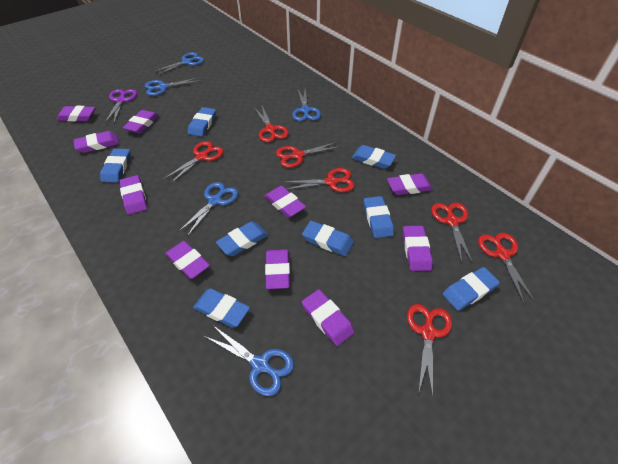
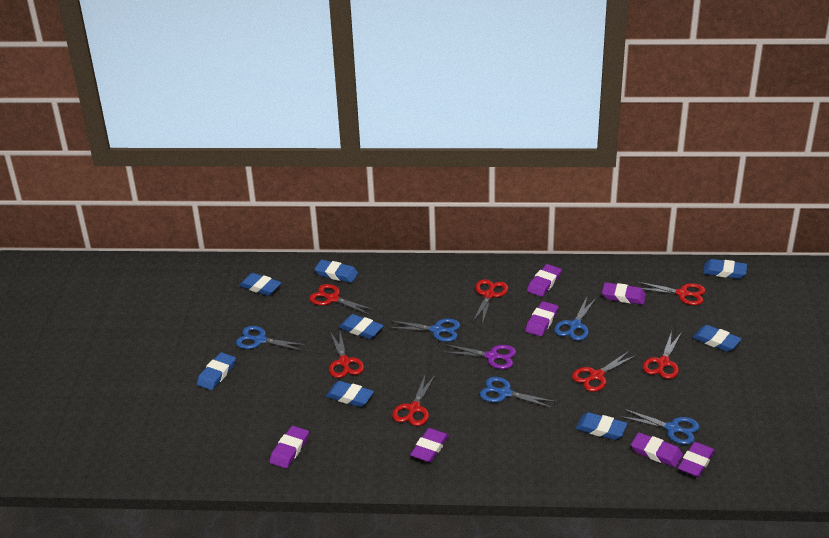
purple eraser: [56,106,95,121] [74,131,119,153] [120,175,147,215] [123,110,159,133] [165,241,210,279] [264,186,306,218] [265,249,290,289] [302,289,355,346] [387,173,433,195] [403,226,433,271] = 10 -> [269,426,309,469] [410,428,449,462] [525,301,559,336] [527,264,562,297] [602,282,646,305] [631,432,683,467] [678,442,715,477] = 7

